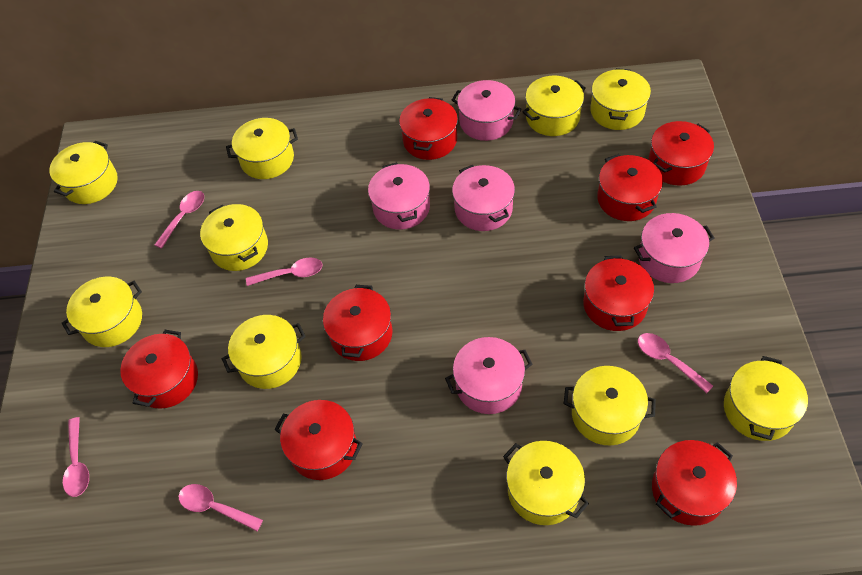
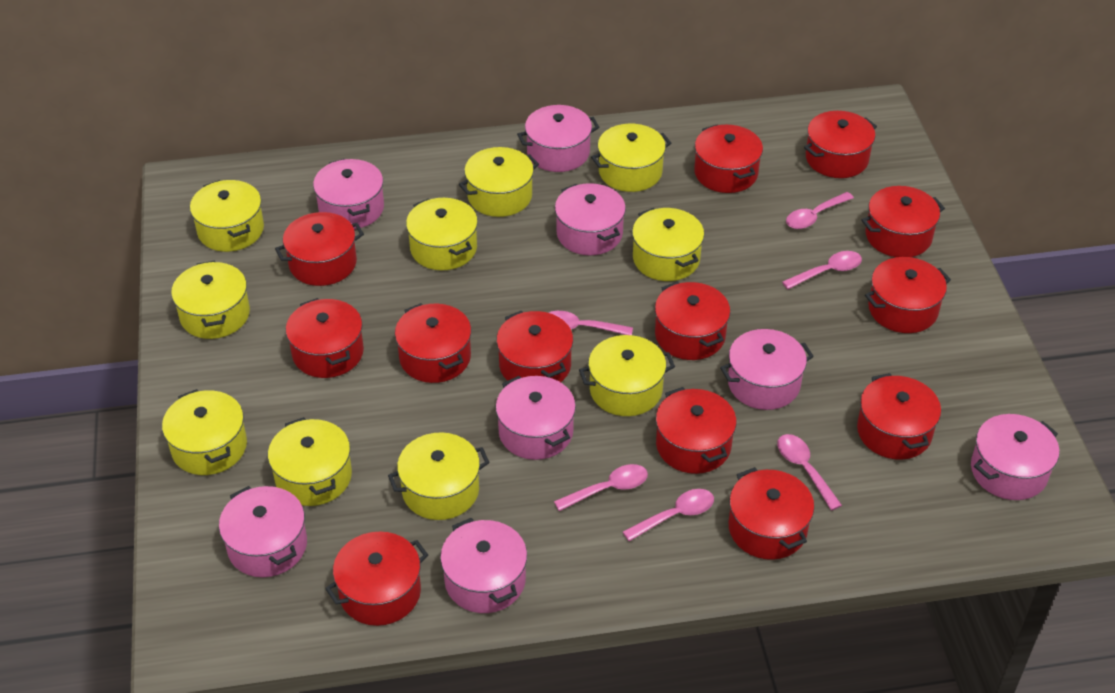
pink pot: [368,162,430,230] [445,337,532,414] [452,80,522,141] [452,165,515,231] [634,213,714,283] = 5 -> [219,486,307,577] [313,159,384,229] [440,518,527,613] [496,376,576,460] [517,105,599,172] [555,183,626,255] [720,329,814,410] [971,414,1059,500] = 8
pink spoon: [63,417,89,497] [155,191,204,249] [179,484,263,531] [246,258,323,286] [638,333,713,393] = 5 -> [549,311,633,335] [554,464,648,511] [623,489,714,541] [777,434,842,511] [782,251,862,289] [786,192,854,229] = 6
red pot: [120,330,198,409] [274,400,363,480] [323,285,393,361] [399,97,458,160] [583,255,654,331] [597,154,663,221] [648,121,714,186] [652,440,737,526] = 8 -> [275,212,364,286] [286,298,364,378] [325,532,428,626] [395,303,471,383] [496,311,573,382] [655,281,730,360] [656,387,736,474] [694,125,763,193] [729,467,814,560] [804,111,877,178] [857,373,941,460] [861,186,945,257] [865,257,951,333] = 13

